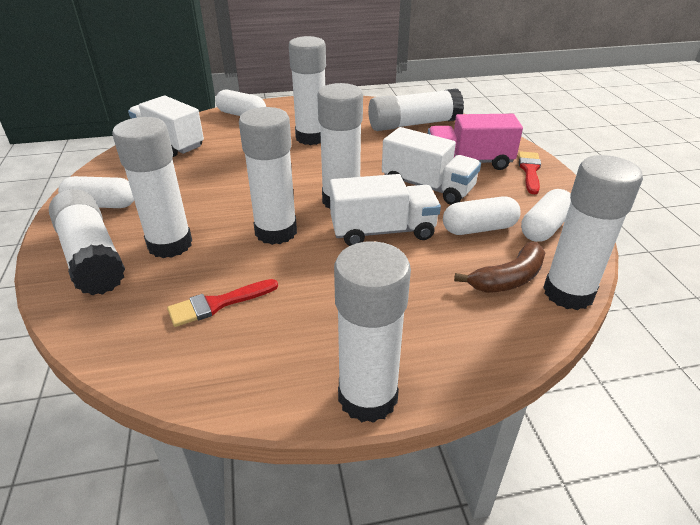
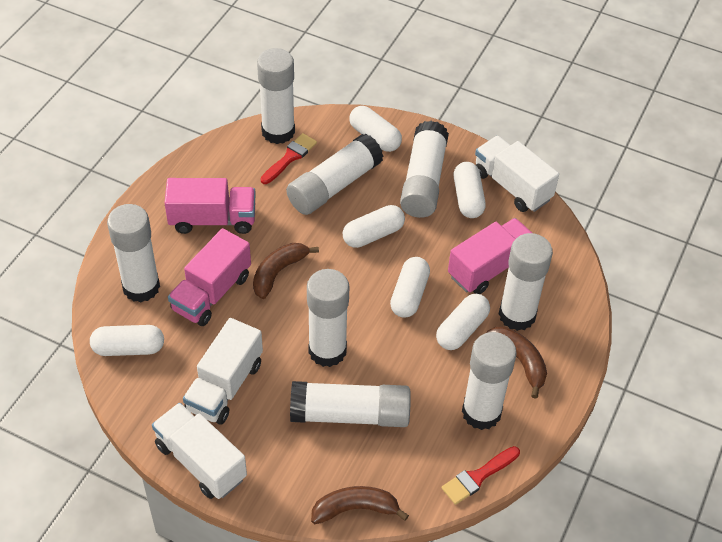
brown banana: [454,242,545,293] = 1 -> [253,243,319,299] [311,486,409,524] [487,327,547,399] = 3
pink truck: [428,114,523,170] = 1 -> [164,178,256,234] [168,228,251,326] [448,218,532,294] = 3
white capsule: [58,176,134,208] [215,90,266,116] [443,196,521,235] [521,189,571,242] = 4 -> [90,325,164,356] [343,205,405,248] [349,106,402,152] [390,257,430,318] [436,294,490,350] [454,162,486,218] = 6

